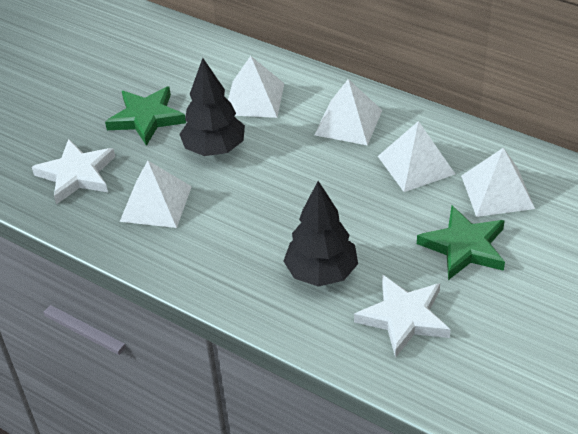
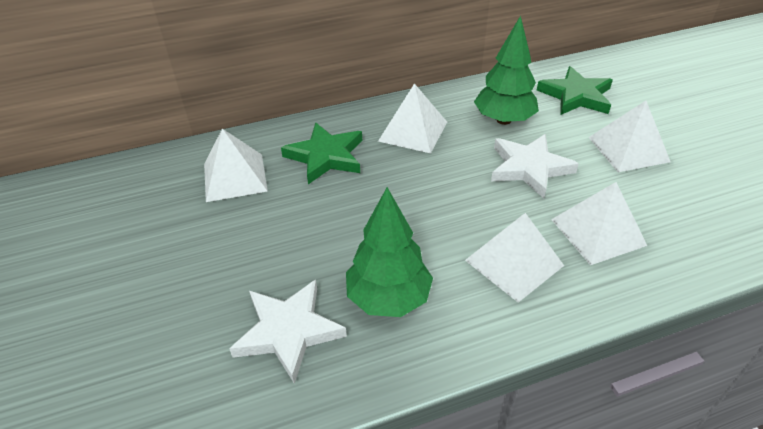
black tree: [179,58,245,156] [284,181,358,287] = 2 -> none = 0
green tree: none = 0 -> [346,187,433,317] [474,15,539,125] = 2

